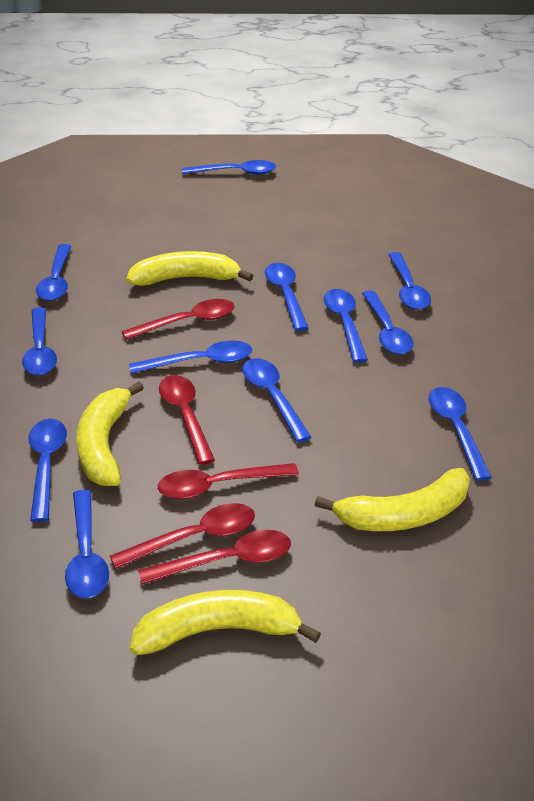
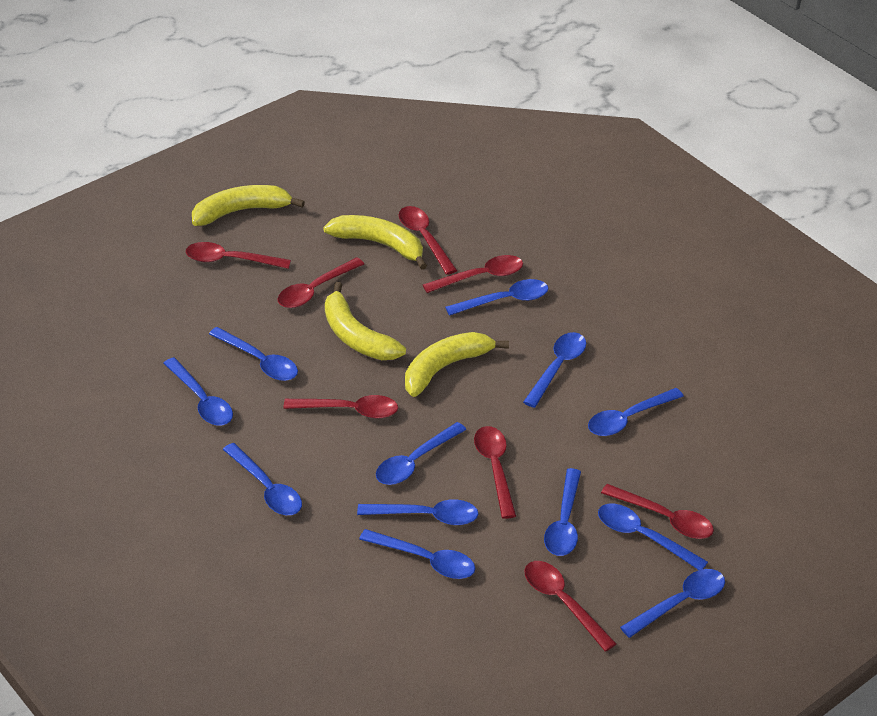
red spoon: [110,503,255,569] [122,299,235,340] [138,530,291,584] [158,463,299,499] [159,375,215,465] = 5 -> [186,242,291,269] [278,257,364,308] [284,395,398,419] [399,206,457,275] [423,255,523,293] [474,426,516,519] [524,561,616,652] [601,484,714,539] = 8

